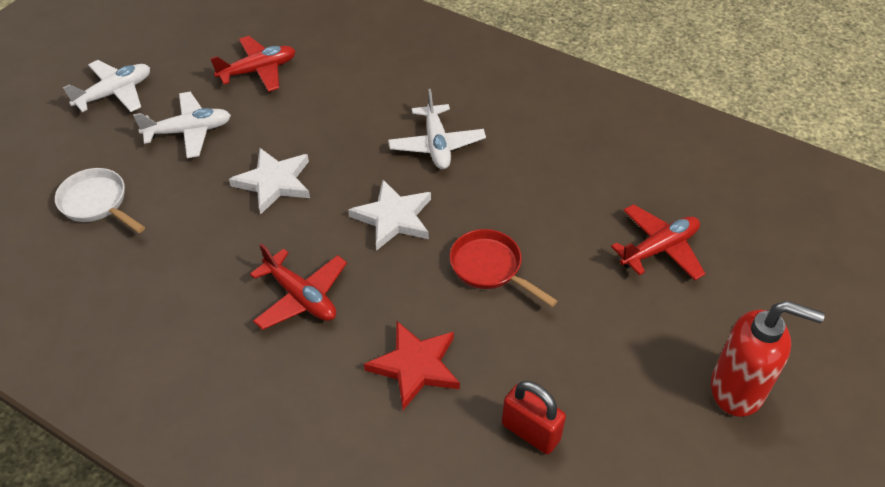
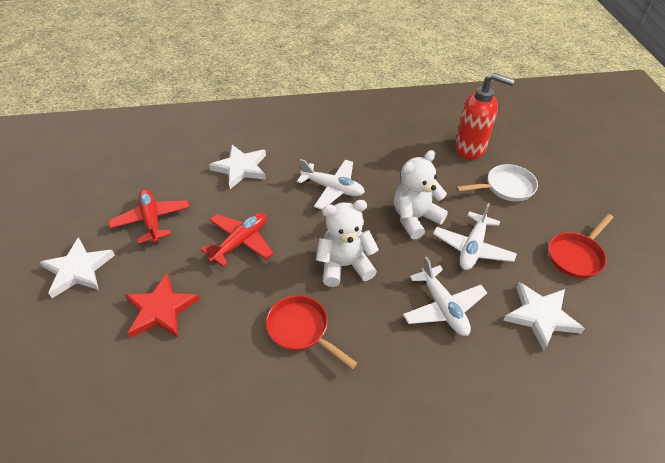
red padlock: [502,381,566,454] = 1 -> none = 0
red pan: [450,229,557,307] = 1 -> [266,295,357,369] [548,214,614,278] = 2
red plane: [210,36,296,92] [250,243,347,330] [611,204,706,280] = 3 -> [108,189,190,244] [201,213,274,267] = 2
white star: [229,148,310,214] [348,180,431,251] = 2 -> [40,237,115,298] [209,145,266,189] [503,282,585,351] = 3
white teddy bear: none = 0 -> [316,200,379,287] [394,150,448,239] = 2

